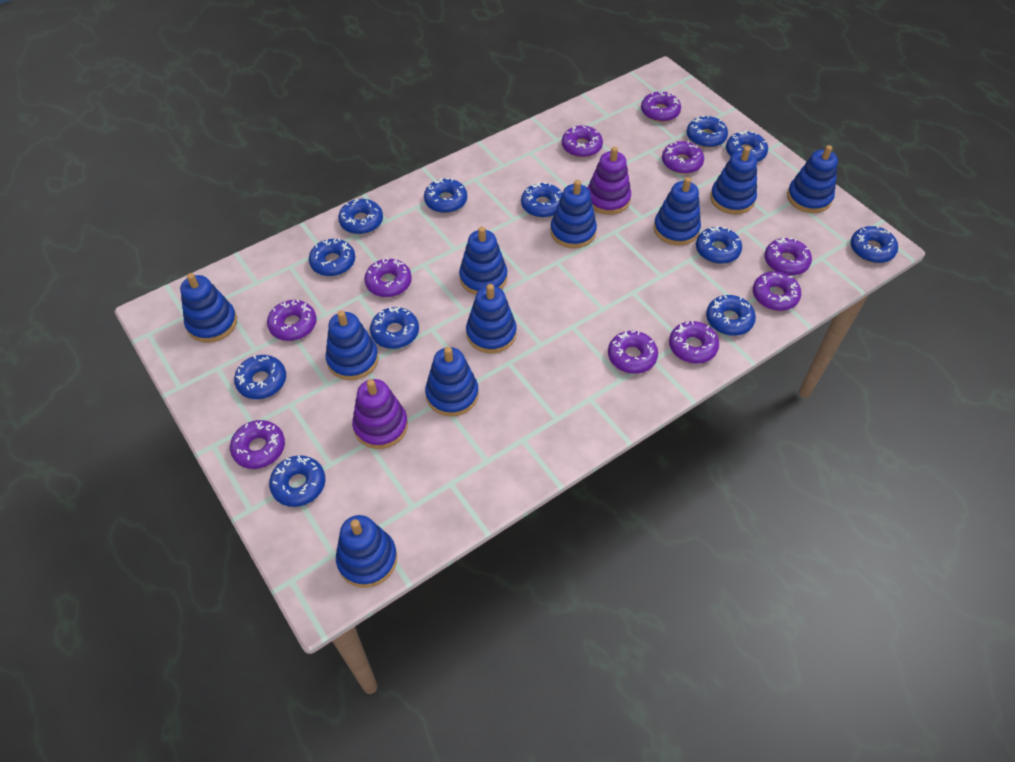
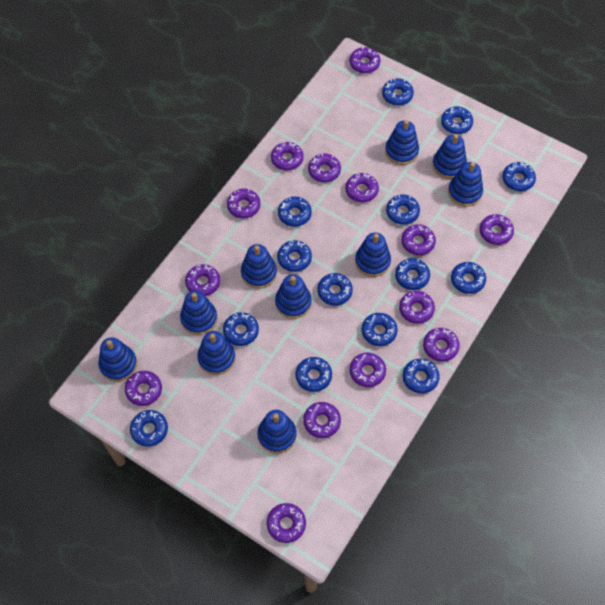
blue donut: [234,355,286,399] [269,455,325,507] [309,239,355,276] [338,199,383,234] [370,307,419,349] [424,178,467,213] [521,182,563,218] [687,115,728,148] [696,226,742,264] [706,295,756,336] [726,130,768,162] [851,226,898,263] = 12 -> [130,410,168,447] [223,312,259,346] [277,240,312,272] [278,196,312,227] [296,357,332,392] [317,273,353,306] [362,313,398,346] [382,79,414,106] [386,195,420,225] [395,258,430,290] [403,359,440,394] [441,106,473,134] [451,262,486,294] [502,162,536,191] = 14
purple donut: [230,420,285,469] [267,299,317,341] [364,258,412,297] [562,125,603,157] [608,331,658,374] [641,91,681,122] [662,141,704,174] [669,321,719,364] [753,271,801,311] [764,237,812,276] = 10 -> [125,371,162,406] [185,264,220,296] [227,188,260,219] [267,503,306,543] [271,142,304,171] [303,402,341,438] [308,153,341,183] [346,173,379,202] [349,352,386,387] [350,47,380,73] [399,291,435,324] [401,224,436,255] [423,328,460,362] [480,214,514,245] = 14
purple stacking toy: [352,379,408,449] [587,147,631,215] = 2 -> none = 0

